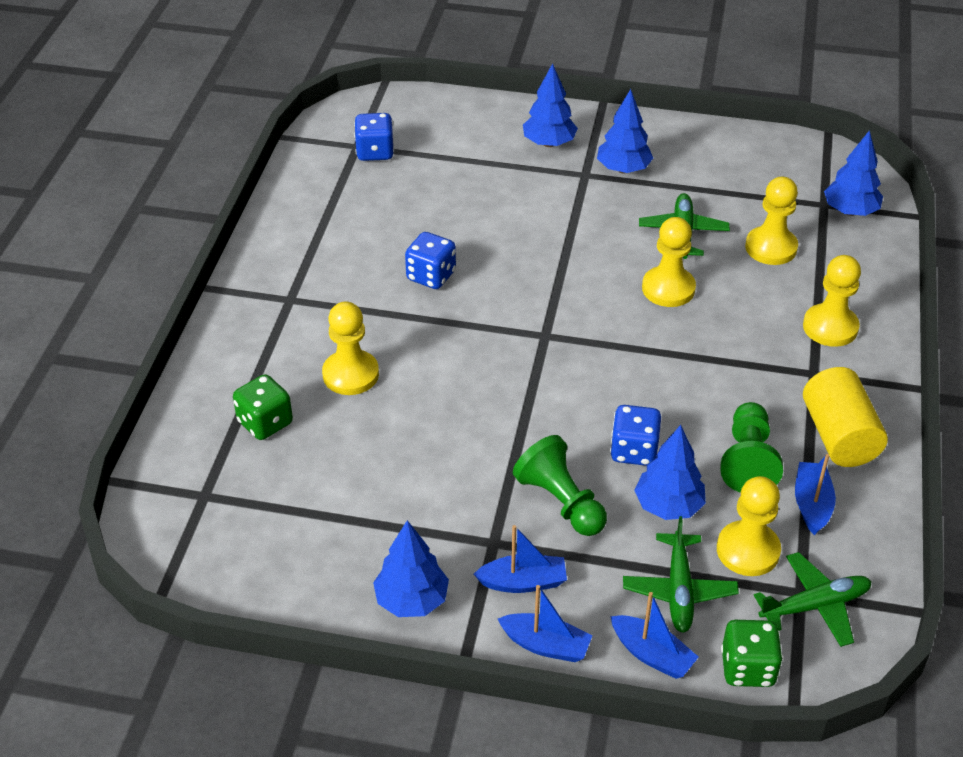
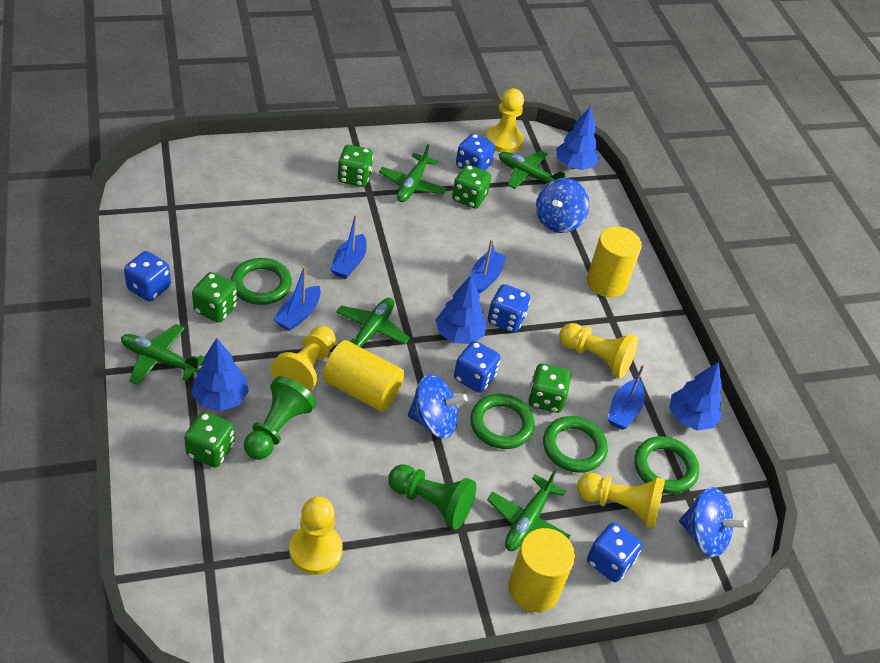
blue dice: [354,113,394,161] [405,232,456,289] [610,405,661,466] = 3 -> [124,251,171,301] [454,341,500,393] [456,133,495,171] [488,284,530,333] [587,522,642,582] = 5
blue spinning top: none = 0 -> [408,374,468,438] [536,178,589,233] [679,487,747,558] = 3
blue tree: [373,520,449,617] [523,63,578,147] [597,89,653,173] [634,425,706,520] [824,130,883,216] = 5 -> [191,338,249,412] [435,275,487,344] [556,106,599,170] [669,362,722,431] = 4
green dice: [233,374,293,440] [721,620,783,687] = 2 -> [184,412,235,468] [192,272,237,322] [338,145,373,187] [452,165,491,209] [528,363,571,413] = 5
green plane: [623,516,739,633] [639,193,730,259] [754,552,872,647] = 3 -> [121,324,205,385] [336,298,410,348] [379,144,447,202] [487,469,571,551] [499,150,566,189] = 5
green ring: none = 0 -> [231,258,292,305] [470,394,535,449] [543,416,608,473] [634,436,699,494] = 4
yellow cylinder: [803,367,888,467] = 1 -> [323,340,404,411] [508,528,575,612] [587,226,642,297] = 3

